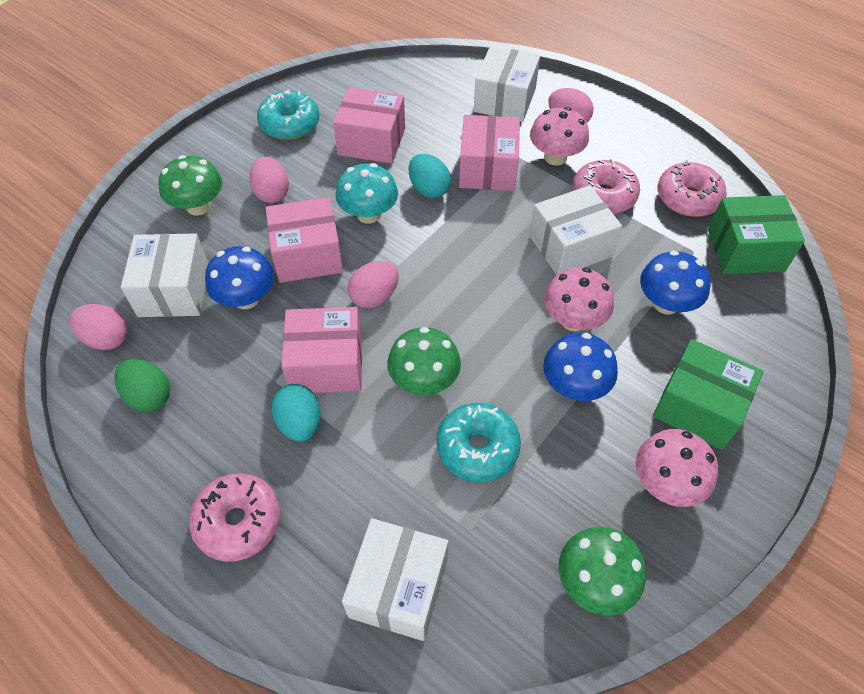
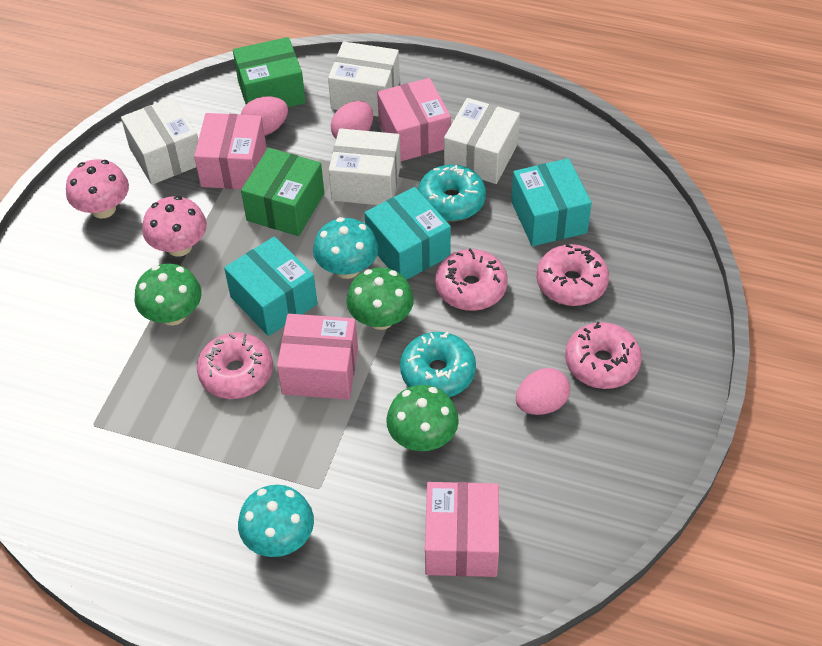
blue mushroom: [205,246,274,309] [543,333,618,401] [640,251,710,315] = 3 -> none = 0
green egg: [114,359,170,412] = 1 -> none = 0
pink donut: [189,474,280,562] [572,159,640,214] [657,160,727,217] = 3 -> [197,332,273,399] [435,248,508,311] [536,244,609,306] [565,321,642,389] = 4
pink egg: [69,304,128,350] [249,157,289,203] [348,261,399,309] [549,88,593,123] = 4 -> [240,96,288,135] [331,101,373,139] [516,368,570,415] = 3
pink mushroom: [530,107,589,166] [544,268,614,331] [636,429,718,507] = 3 -> [66,159,129,219] [142,196,207,257] = 2
turquoise box: none = 0 -> [224,236,318,336] [364,187,451,280] [511,158,592,246] = 3
turquoise egg: [272,384,320,442] [409,154,451,198] = 2 -> none = 0
turquoise mushroom: [336,163,398,224] = 1 -> [238,485,314,557] [313,217,378,279] = 2

